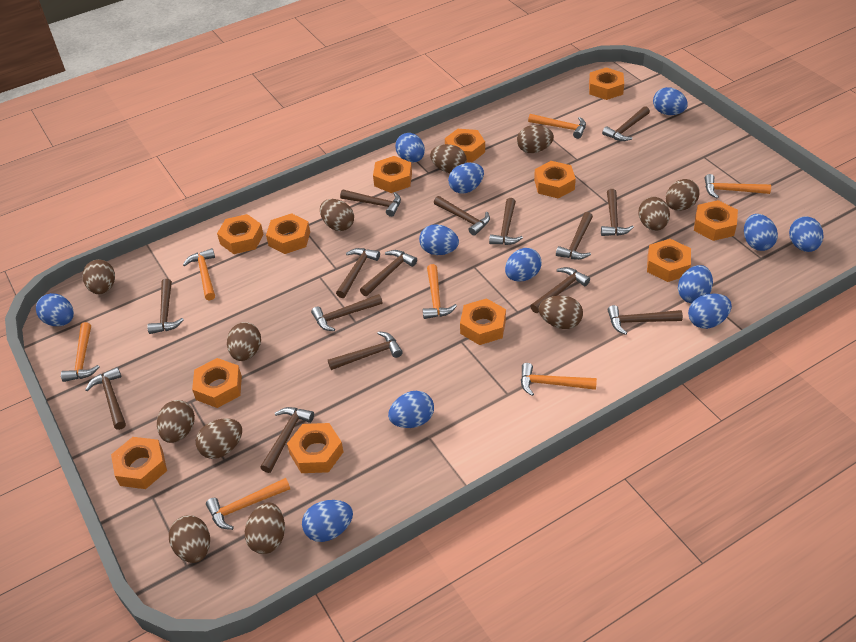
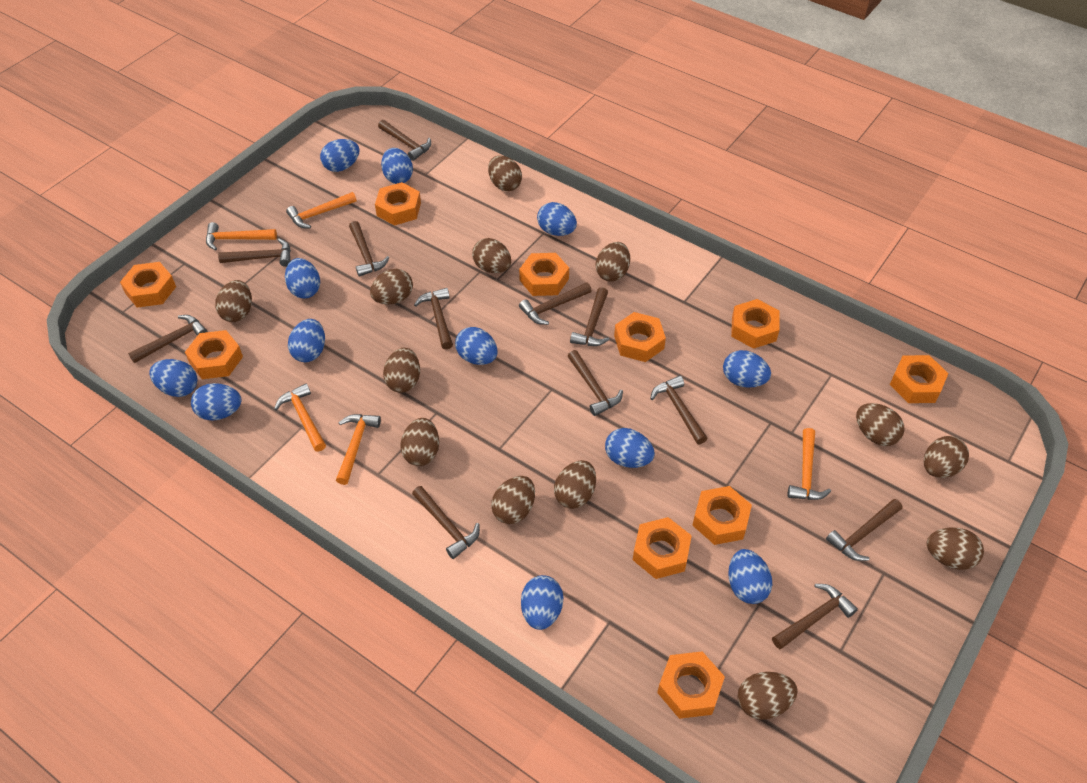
brown egg: [83,259,115,294] [157,400,195,443] [169,515,210,563] [196,418,242,459] [227,322,261,361] [245,502,285,554] [320,199,354,231] [430,144,467,173] [517,125,554,153] [539,296,583,329] [638,197,670,231] [666,179,700,211] = 12 -> [215,280,252,322] [370,269,413,304] [383,348,420,393] [400,418,439,466] [472,238,511,273] [488,156,522,191] [491,476,535,524] [554,460,596,509] [596,242,630,282] [738,672,798,720] [856,403,905,446] [924,436,969,478] [927,527,984,570] = 13
brown hammer: [85,367,126,430] [147,279,184,334] [260,407,314,473] [311,294,383,331] [328,331,403,370] [336,248,380,298] [340,190,401,217] [360,250,417,296] [434,196,490,236] [489,198,523,245] [530,267,590,313] [556,212,593,260] [601,189,634,236] [602,106,650,141] [608,305,683,335] = 15 -> [128,315,208,363] [218,239,291,267] [349,221,389,277] [378,120,431,161] [412,486,480,559] [414,288,453,349] [519,282,592,325] [568,350,623,416] [570,287,609,346] [650,376,708,444] [772,584,858,649] [826,499,902,561] = 12
orange hammer: [61,322,99,382] [183,248,215,301] [206,478,290,530] [423,264,457,319] [521,363,597,396] [528,114,586,139] [705,174,771,198] = 7 -> [206,222,277,251] [274,383,326,452] [286,192,357,228] [336,414,381,485] [787,428,831,500] = 5
orange nut: [111,437,167,489] [192,358,242,408] [217,214,264,254] [266,213,310,254] [287,423,343,473] [373,156,412,193] [445,129,485,162] [460,298,506,345] [534,161,576,199] [589,67,624,100] [647,239,691,282] [694,200,738,241] = 12 -> [120,262,176,308] [185,330,243,379] [375,182,421,226] [519,253,569,296] [614,312,666,362] [633,517,692,579] [657,651,725,719] [692,486,752,545] [731,299,780,349] [890,355,948,403] = 10

